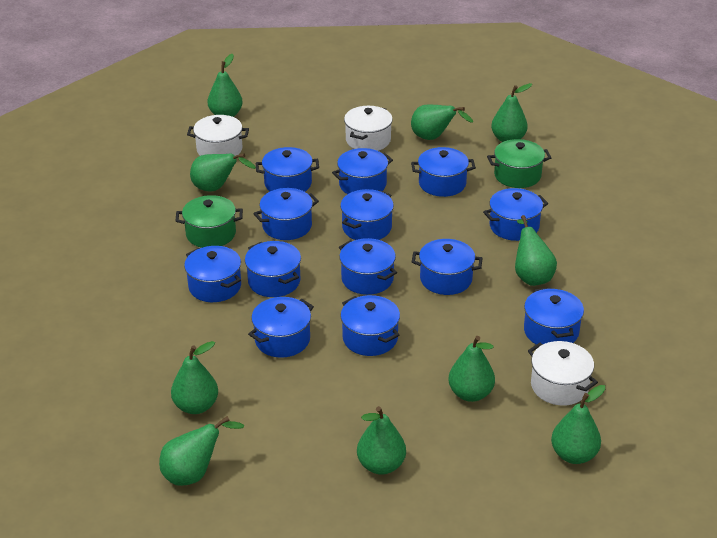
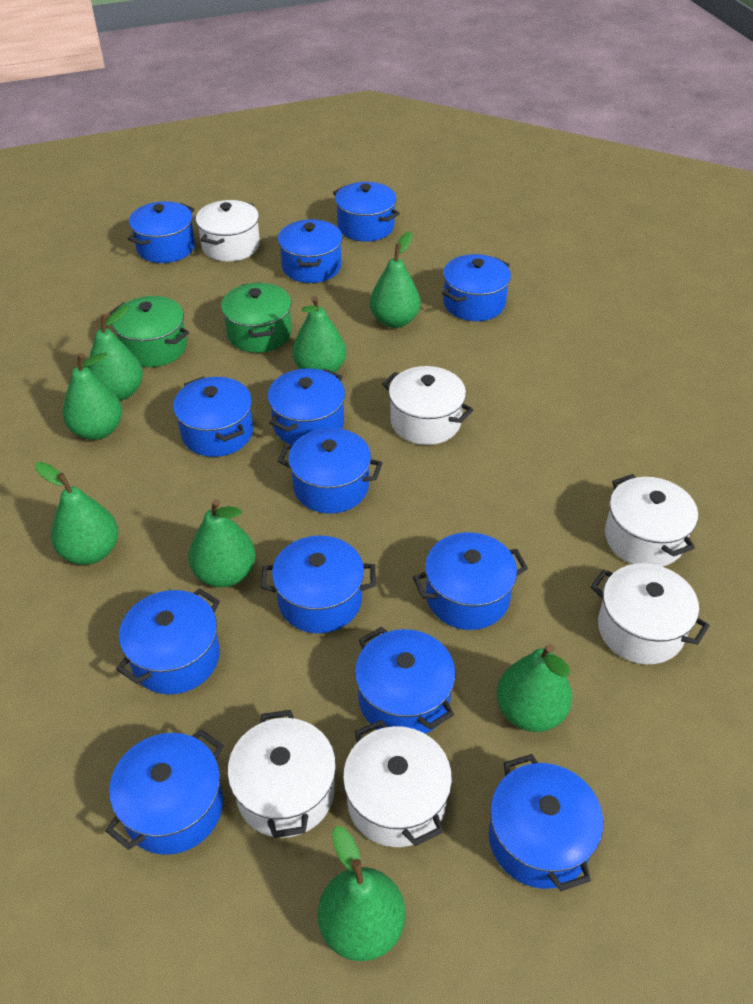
green pear: [159,416,245,486] [171,341,218,414] [190,153,256,192] [208,54,243,117] [357,406,406,475] [411,104,473,140] [448,336,495,402] [491,83,532,142] [515,215,557,286] [551,385,605,464] = 10 -> [35,462,118,565] [63,353,122,440] [87,305,143,401] [189,499,256,587] [292,296,346,373] [318,826,405,961] [370,231,421,328] [497,644,572,732] = 8
white pot: [187,115,249,156] [344,106,393,151] [528,341,598,406] = 3 -> [196,200,260,262] [227,710,336,838] [343,720,452,847] [382,366,473,445] [591,563,710,664] [605,474,698,567] = 6

